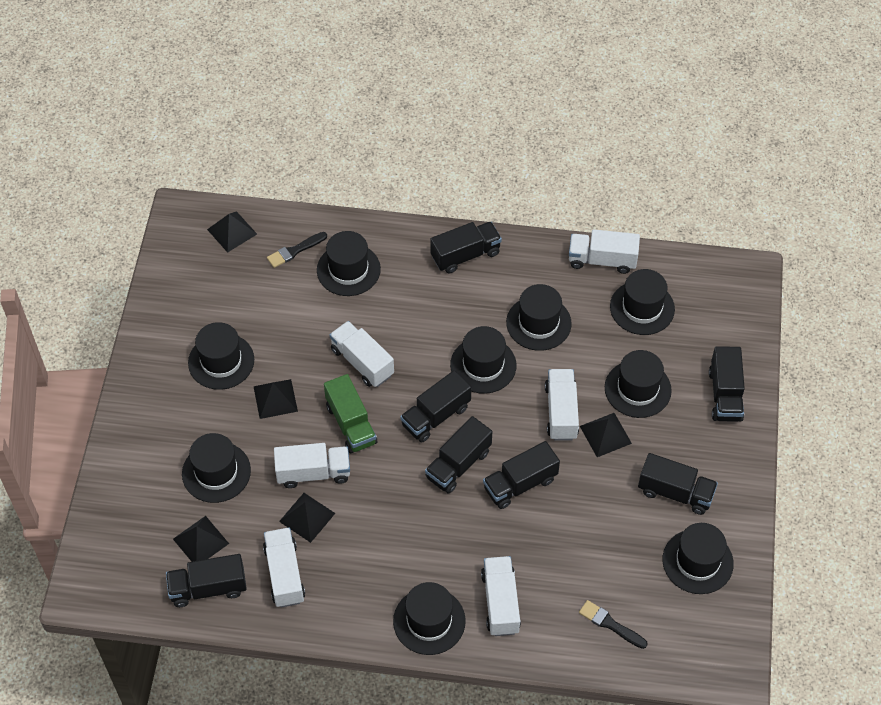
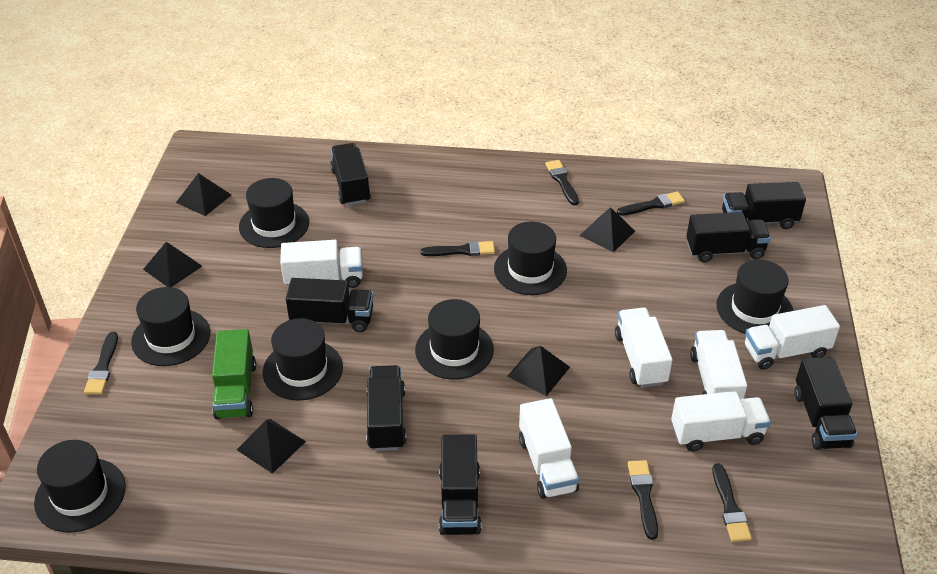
black brush: [267,232,327,268] [579,600,648,649] = 2 -> [84,332,118,394] [421,241,495,256] [545,160,579,206] [617,192,685,216] [628,460,658,540] [713,464,752,542] = 6
black hat: [182,433,251,503] [188,322,254,390] [317,231,381,296] [393,582,466,655] [450,326,517,394] [506,284,572,351] [605,350,672,418] [610,269,675,335] [663,523,734,594] = 9 -> [34,440,126,533] [131,287,210,366] [239,178,309,248] [263,318,343,401] [415,299,494,379] [494,221,567,295] [716,260,793,334] = 7

